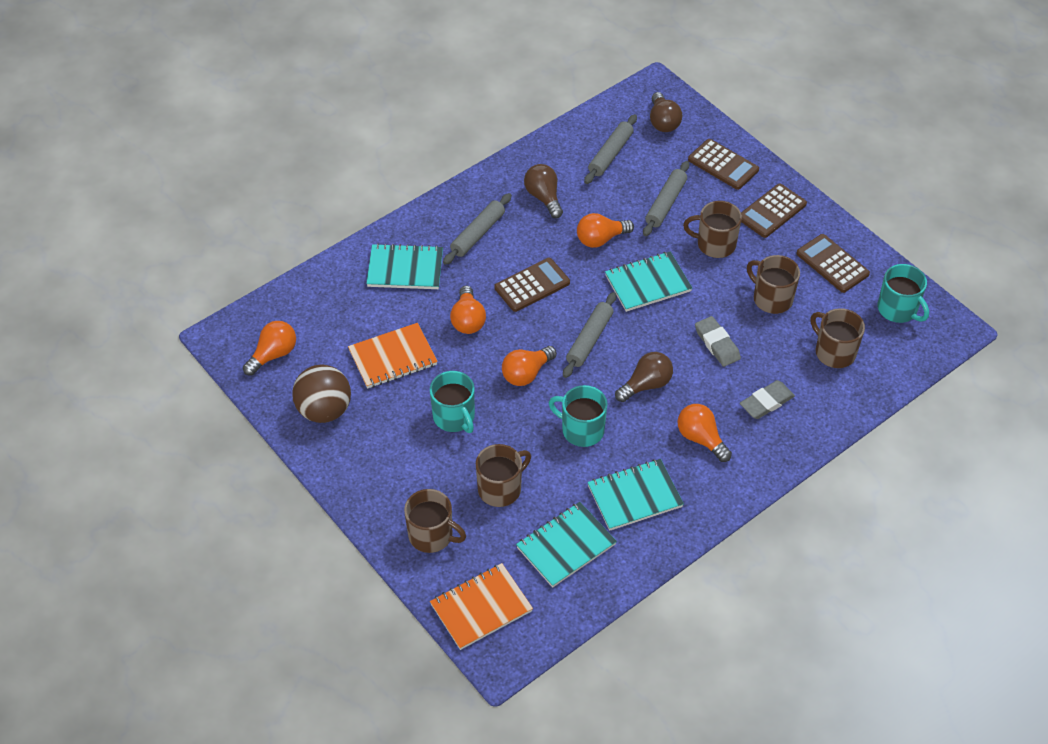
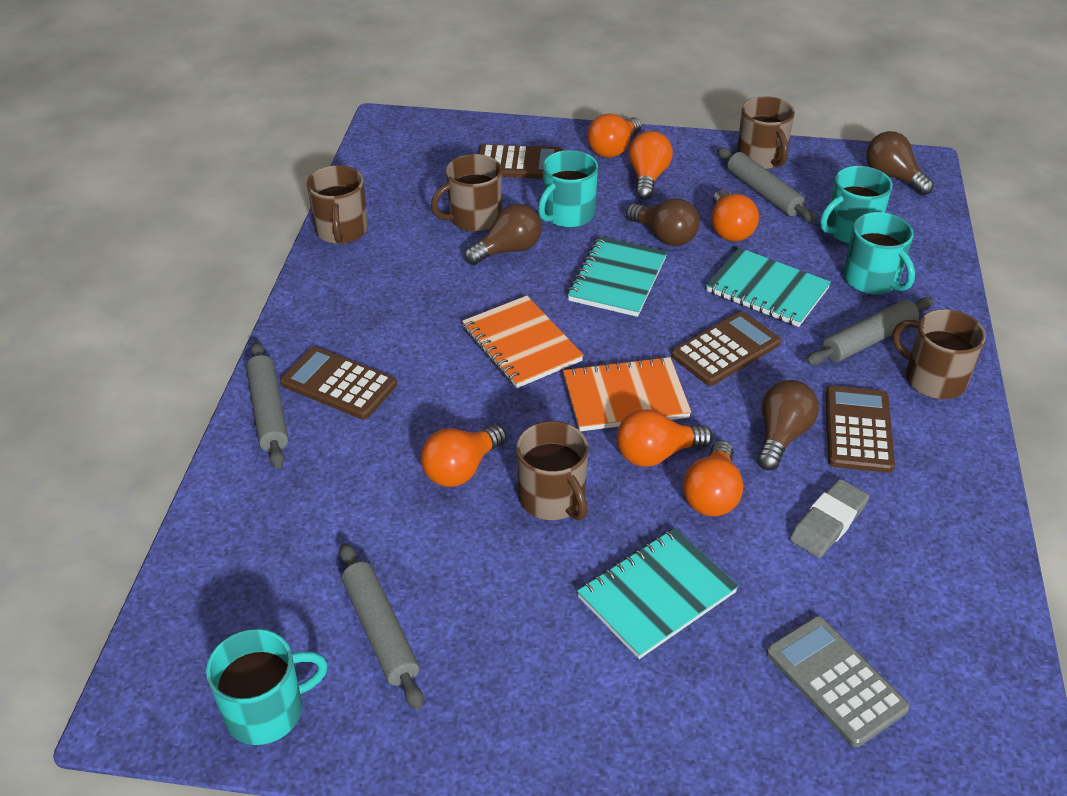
brown ball: [292,365,351,423] = 1 -> none = 0
brown light bulb: [524,164,563,218] [615,352,673,402] [650,92,682,132] = 3 -> [464,204,542,265] [626,198,700,246] [757,380,819,470] [866,131,934,195] = 4
grey calculator: none = 0 -> [766,616,910,747] = 1
grey eraser: [695,316,741,367] [740,380,795,419] = 2 -> [790,479,869,558] = 1
orange light bulb: [243,321,296,376] [450,286,486,334] [502,346,557,386] [577,213,634,248] [677,404,732,462] = 5 -> [421,425,507,487] [587,114,642,158] [617,409,713,467] [628,131,673,200] [683,440,743,516] [711,190,759,241] = 6
turquoise mug: [430,371,475,433] [549,385,608,447] [877,264,929,323] = 3 -> [206,629,328,745] [538,150,598,228] [820,166,892,244] [844,212,915,295] = 4
turquoise notebook: [366,243,443,289] [516,502,617,588] [587,459,684,531] [605,251,692,312] = 4 -> [567,236,667,317] [577,528,739,659] [706,248,831,327] = 3

